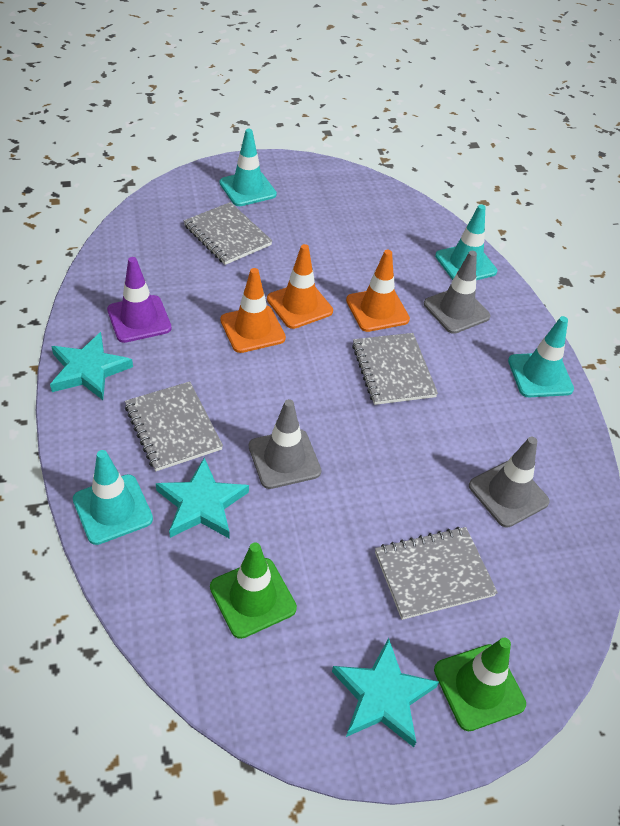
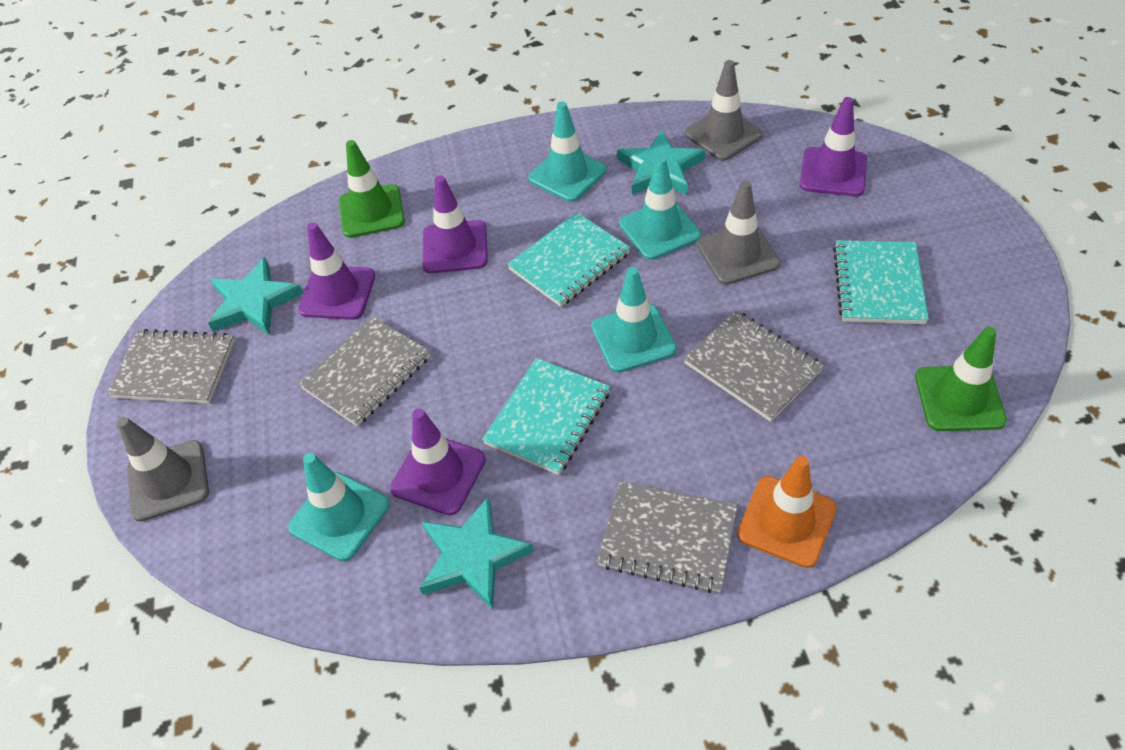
orange traffic cone: [220,268,286,353] [267,244,333,329] [346,250,410,332] = 3 -> [737,456,837,568] = 1
purple traffic cone: [107,257,172,343] = 1 -> [298,222,375,320] [390,408,486,515] [422,175,488,273] [800,97,867,196] = 4
turquoise notebook: none = 0 -> [482,358,610,475] [507,212,630,307] [833,240,929,324] = 3

